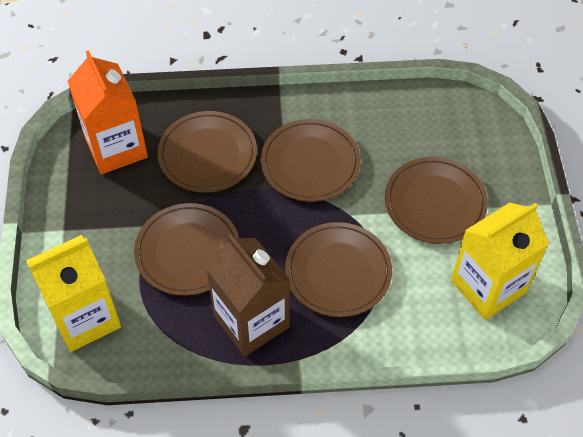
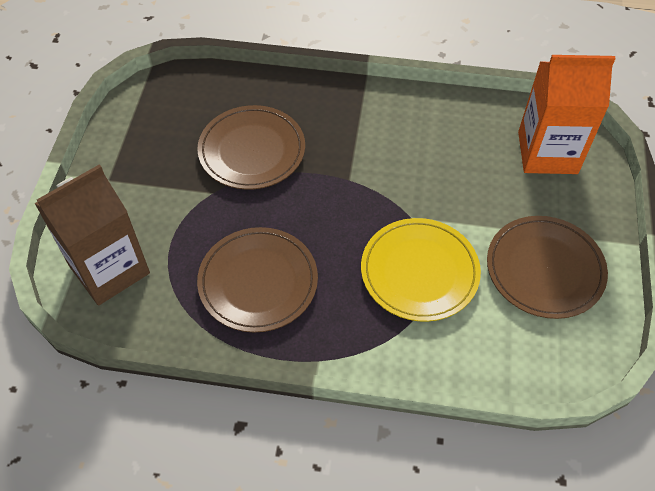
brown plate: [134,203,239,296] [157,111,257,193] [260,119,360,202] [285,222,392,317] [385,157,488,244] = 5 -> [197,105,305,190] [197,227,318,332] [487,216,608,319] = 3
yellow carton: [26,235,121,352] [451,203,549,320] = 2 -> none = 0
yellow plate: none = 0 -> [361,218,481,322] = 1

